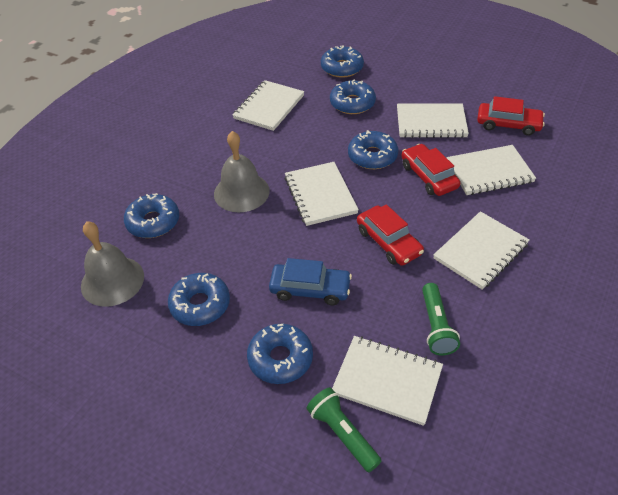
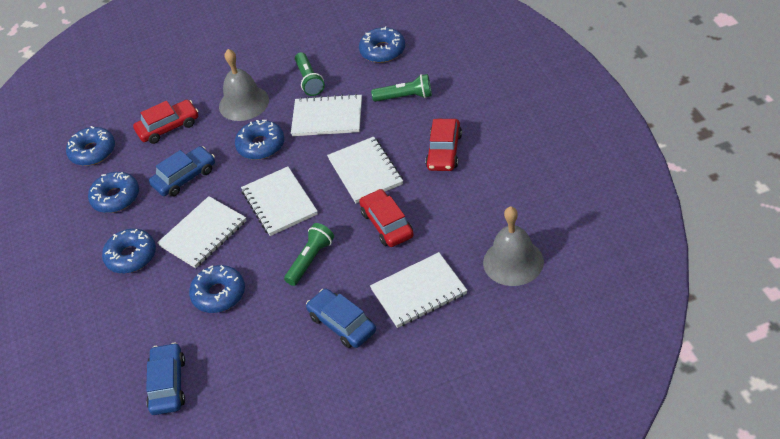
blue car: [269,258,352,305] = 1 -> [146,342,185,415] [149,146,215,197] [306,288,376,348] = 3
green flashlight: [307,387,382,472] [422,283,460,355] = 2 -> [284,223,334,286] [295,52,325,96] [371,74,432,102] = 3
white notebook: [233,80,304,131] [284,162,359,226] [332,336,443,426] [397,103,469,138] [433,211,529,290] [447,145,536,195] = 6 -> [157,196,247,268] [241,166,318,236] [291,94,362,136] [327,136,403,203] [370,252,467,328] = 5

